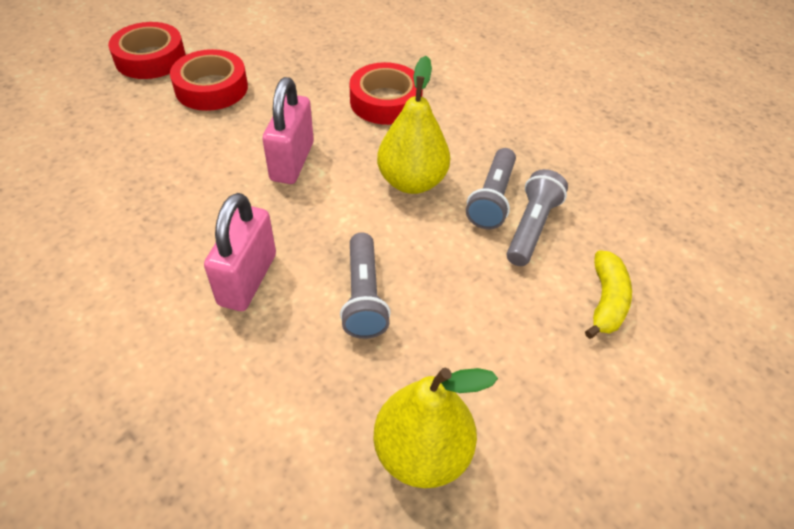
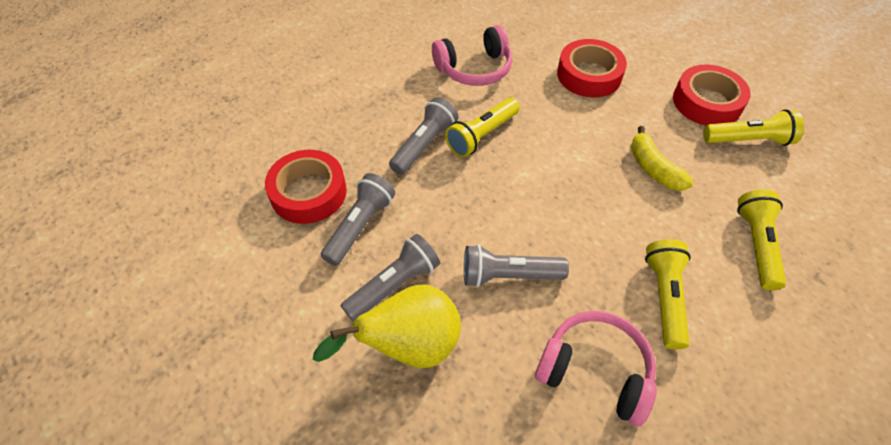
grey flashlight: [340,232,391,339] [466,148,516,229] [506,169,568,266] = 3 -> [321,173,395,266] [341,234,440,322] [389,97,458,175] [464,244,569,287] = 4
pink headphones: none = 0 -> [432,25,512,86] [535,311,657,426] = 2
pink padlock: [204,193,276,311] [262,77,314,184] = 2 -> none = 0
yellow flashlight: none = 0 -> [445,98,520,157] [645,239,691,349] [703,109,804,146] [737,189,786,290] = 4
yellow pear: [373,368,498,488] [377,56,450,194] = 2 -> [313,285,461,368] = 1

